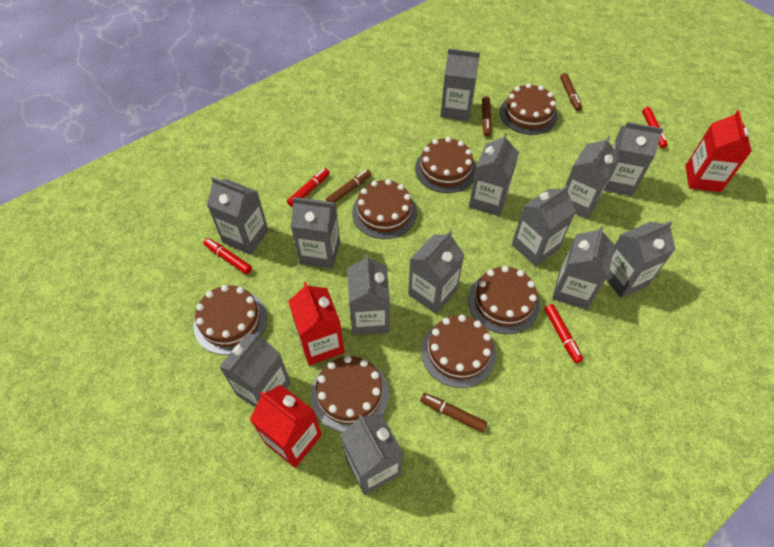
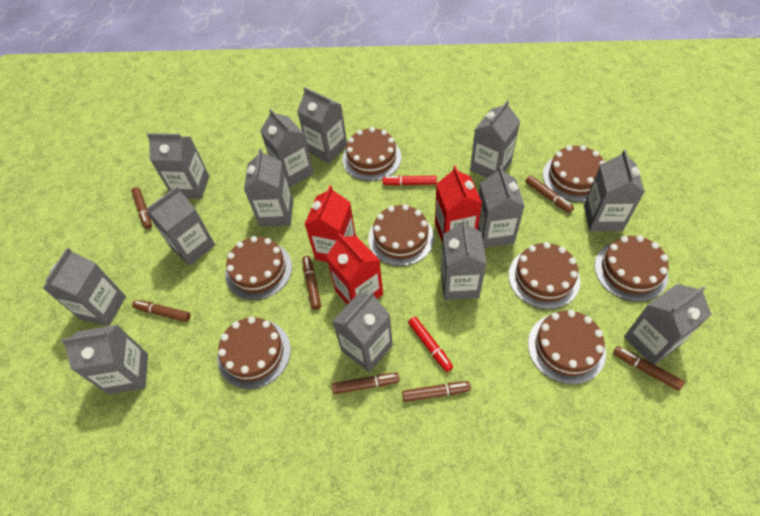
brown cake: [193,285,267,355] [311,355,389,433] [352,179,417,239] [415,137,476,193] [421,315,496,388] [468,266,540,334] [500,83,558,135] = 7 -> [217,317,291,389] [225,236,292,300] [342,127,402,181] [368,204,434,266] [508,242,580,309] [528,310,606,384] [543,145,605,202] [594,235,669,302] = 8
brown marker: [326,169,371,203] [420,393,487,432] [482,96,492,137] [560,73,582,111] = 4 -> [131,187,152,229] [132,300,191,322] [302,256,321,310] [332,373,400,394] [402,381,471,402] [525,175,574,213] [613,346,684,391] = 7
red marker: [204,238,252,274] [287,168,330,207] [544,304,583,363] [642,107,668,148] = 4 -> [383,176,437,186] [408,317,453,372] = 2

